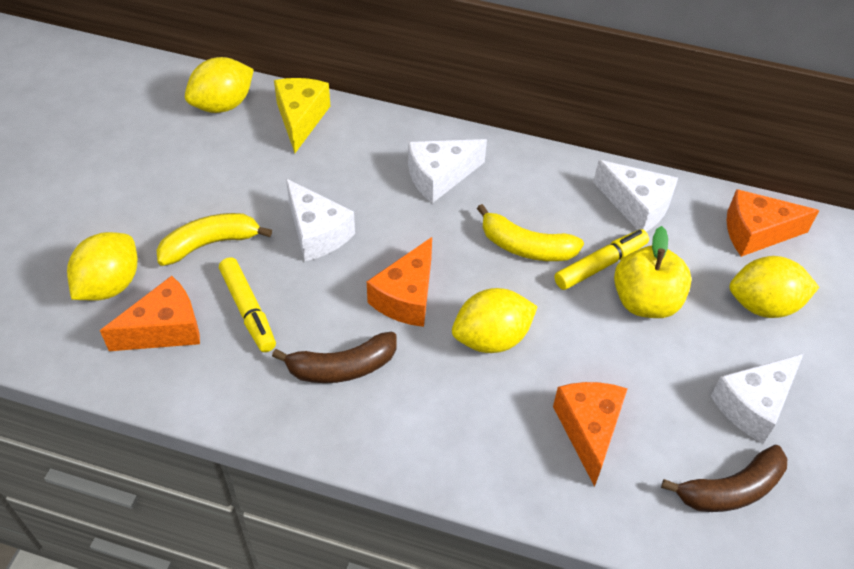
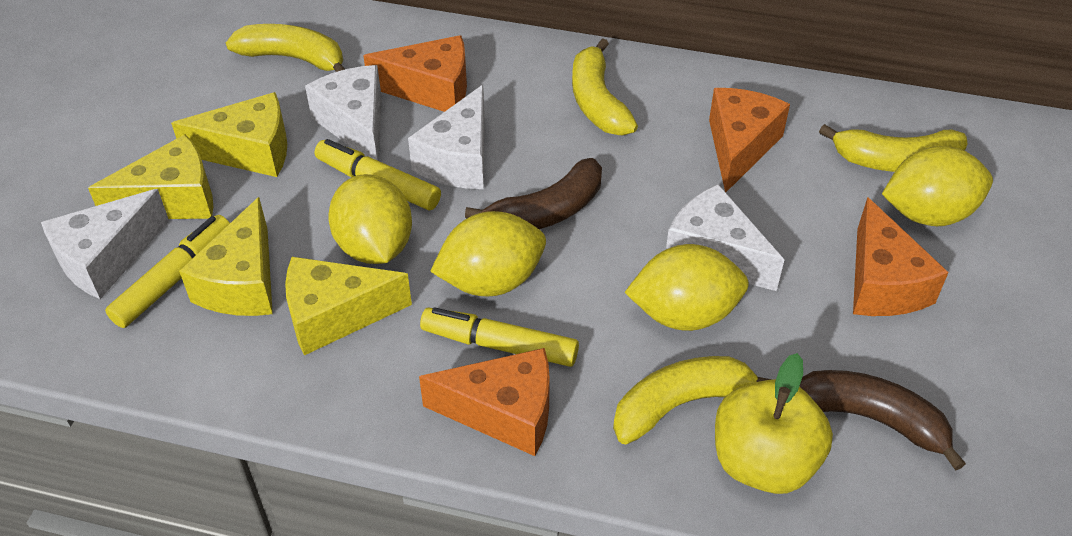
yellow banana: [157,213,272,266] [477,204,584,261] = 2 -> [226,24,345,72] [572,38,638,135] [613,356,773,444] [819,124,968,172] = 4
yellow cheese: [274,78,330,153] = 1 -> [88,134,213,219] [171,92,287,177] [179,197,273,316] [285,257,412,355] = 4
yellow marker: [219,257,276,352] [554,229,649,290] = 2 -> [105,215,230,328] [315,139,441,210] [420,307,579,367] = 3

